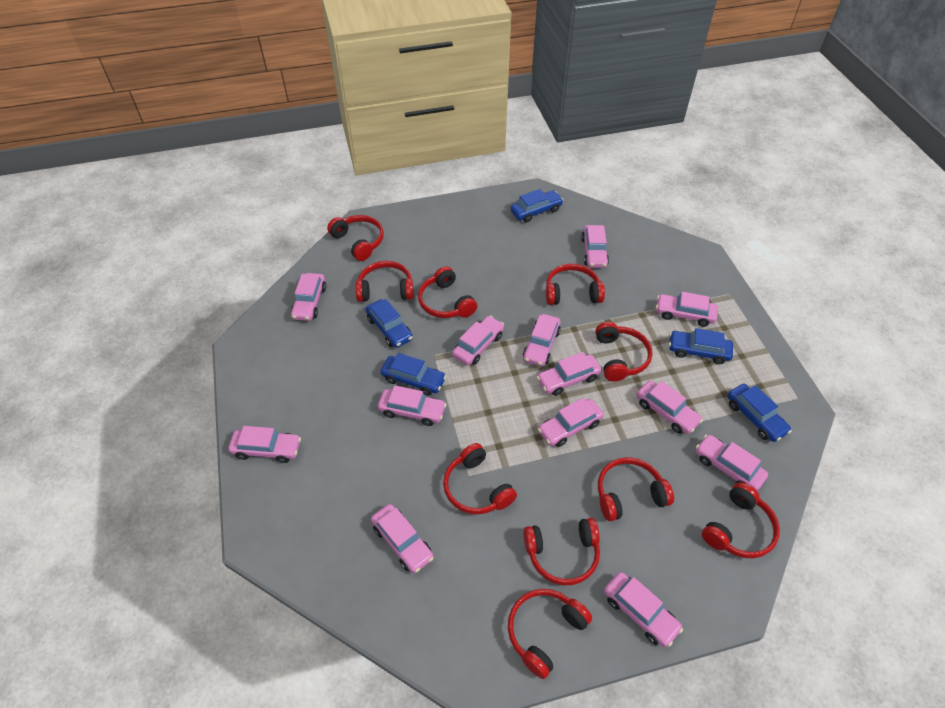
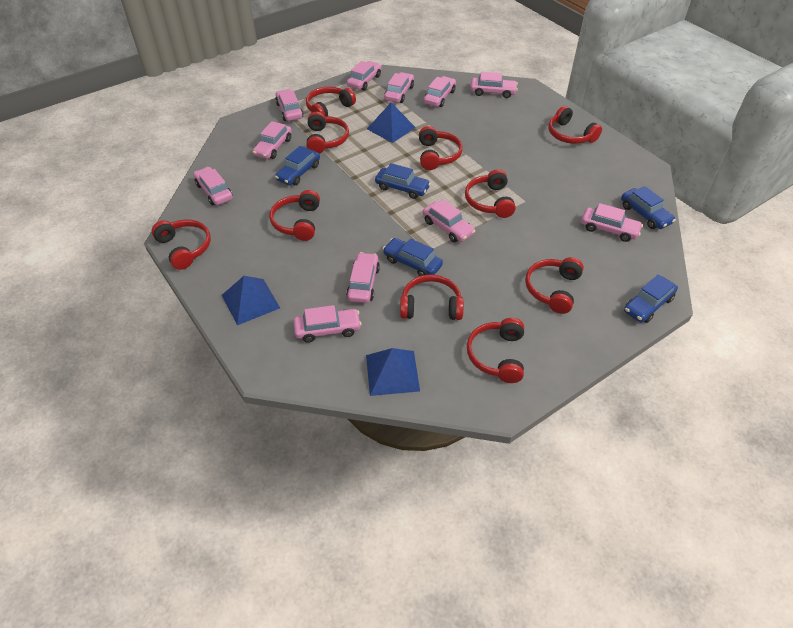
blue pyramid: none = 0 -> [222,276,280,325] [366,348,420,396] [367,103,416,143] = 3
pink car: [228,426,301,463] [291,273,326,321] [371,504,434,573] [378,385,446,426] [452,315,504,365] [523,314,561,366] [537,352,601,396] [538,398,604,447] [581,225,609,268] [604,572,683,647] [636,381,703,434] [656,292,718,327] [696,434,768,491] = 13 -> [194,167,233,205] [253,121,292,159] [275,89,303,121] [293,305,362,343] [346,252,380,303] [347,61,382,90] [384,72,414,103] [423,199,475,242] [424,76,456,107] [470,72,518,98] [581,203,643,242] = 11

